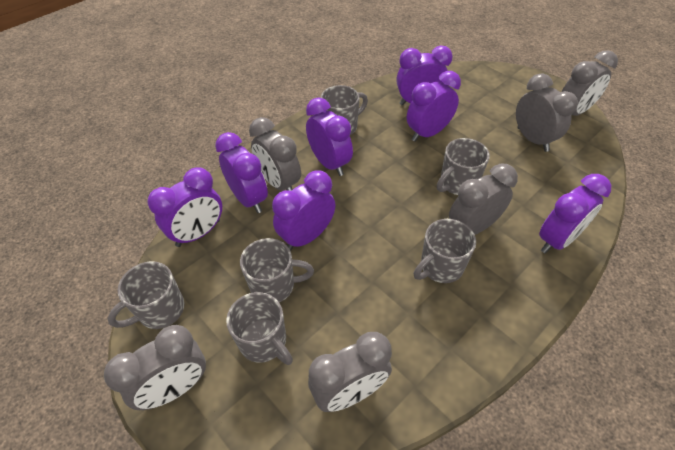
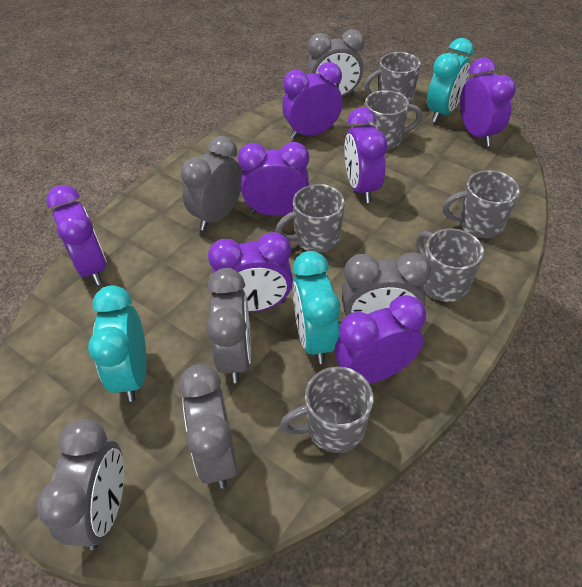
turquoise clock: none = 0 -> [88,285,147,402] [292,251,340,364] [427,38,474,122] = 3

